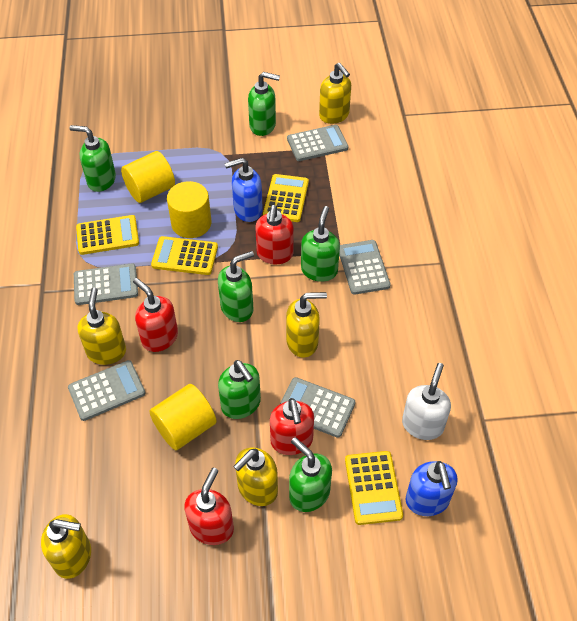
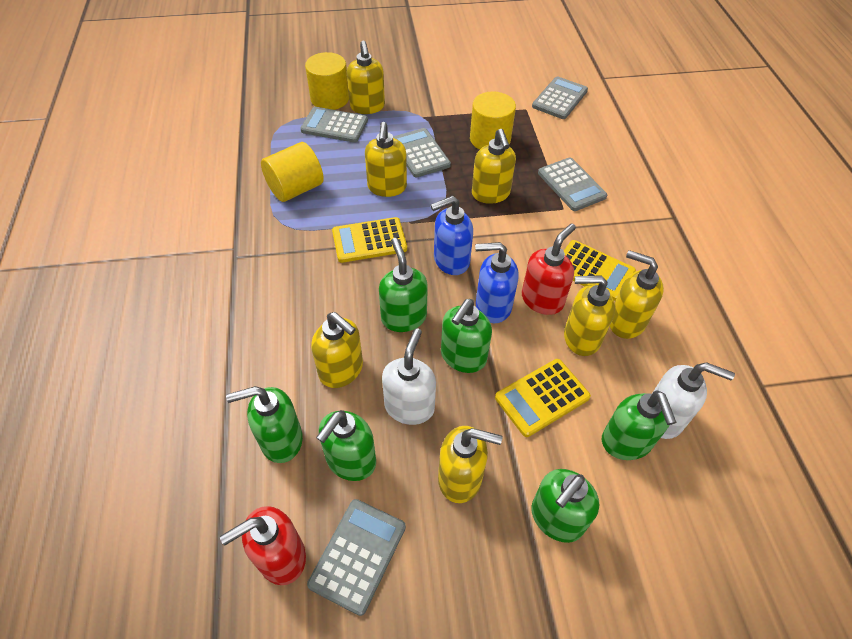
red soap dispenser: [133,278,178,352] [184,468,234,545] [255,205,294,264] [270,398,314,455] = 4 -> [220,506,306,585] [521,223,576,315] = 2
white soap dispenser: [402,363,451,440] = 1 -> [382,328,436,425] [653,362,735,439] = 2
yellow calculator: [76,215,139,255] [151,236,218,275] [263,174,309,222] [345,451,403,525] = 4 -> [332,217,407,263] [495,359,591,437] [564,240,636,301] = 3
yellow soap dispenser: [41,514,91,579] [78,288,126,365] [233,447,278,506] [286,292,327,358] [319,63,351,124] = 5 -> [311,312,363,388] [347,41,385,114] [365,122,407,197] [438,426,502,503] [472,129,516,204] [564,275,615,356] [610,250,664,339] = 7

